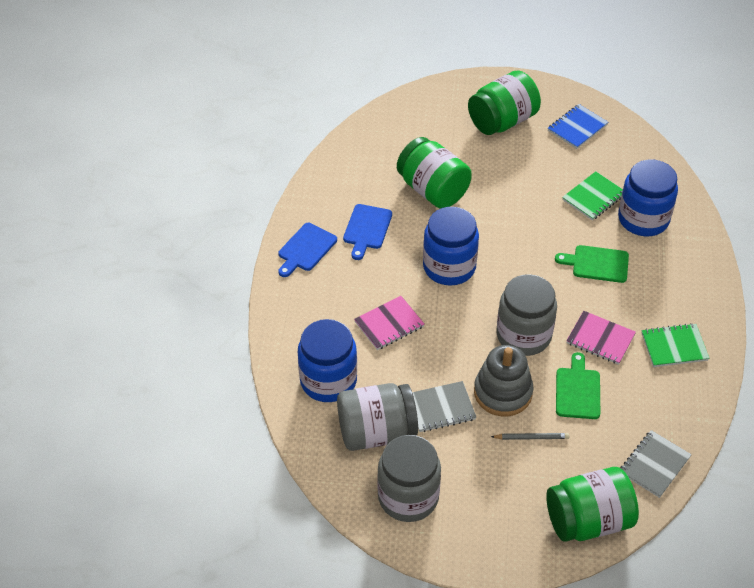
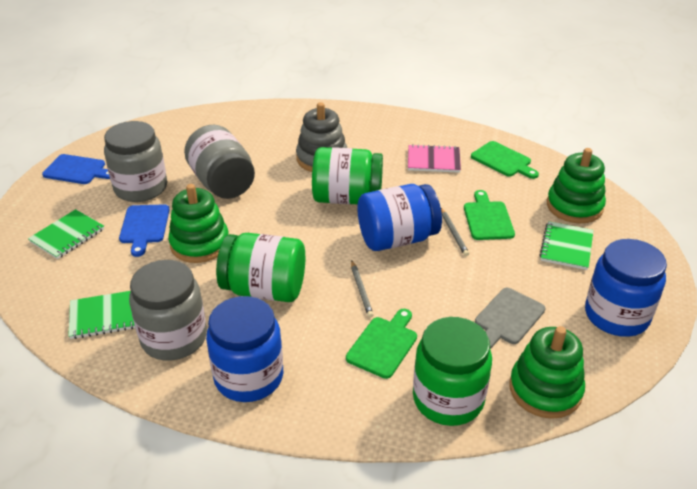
blue notebook: [548,104,608,149] = 1 -> none = 0
green cutting board: [555,245,629,283] [556,352,600,419] = 2 -> [346,309,417,379] [464,190,515,240] [471,141,539,179] = 3
green notebook: [562,171,623,220] [642,323,709,367] = 2 -> [28,209,104,259] [68,291,135,339] [539,221,594,270] = 3
green stacking toy: none = 0 -> [168,184,228,263] [509,326,585,419] [547,148,606,223] = 3
grey cutting board: none = 0 -> [475,288,546,349] = 1
grey notebook: [412,381,476,432] [620,430,692,498] = 2 -> none = 0
grey pencil: [491,433,570,440] = 1 -> [351,260,374,318] [441,208,469,256] = 2
pink notebook: [354,296,424,350] [566,311,636,365] = 2 -> [408,144,461,173] = 1

